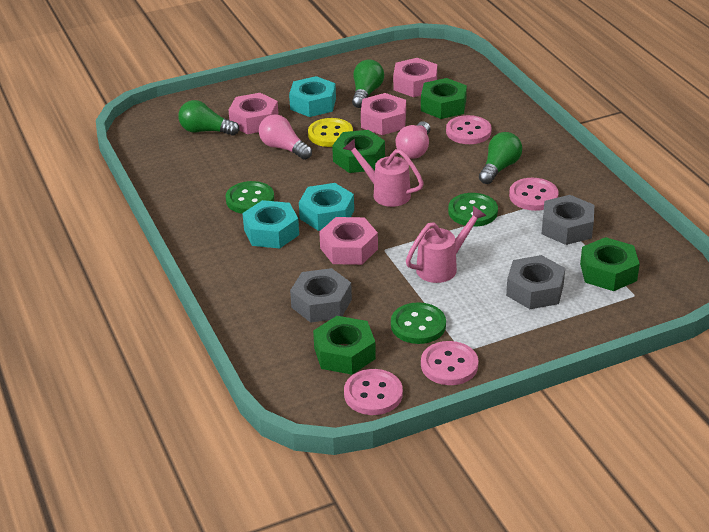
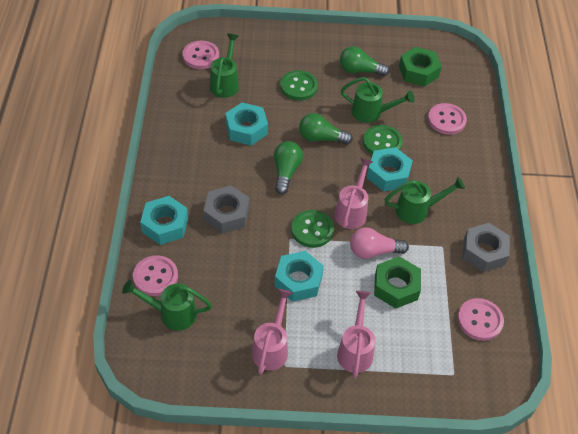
green nut: [313,316,376,375] [332,130,385,173] [421,78,467,119] [580,237,640,291] = 4 -> [374,256,421,309] [399,47,442,87] = 2
green watering can: none = 0 -> [122,280,212,331] [210,34,239,98] [341,77,414,123] [384,177,465,224] = 4
grey nut: [290,268,352,323] [506,255,565,309] [542,195,594,245] = 3 -> [203,186,249,234] [463,223,510,272] = 2
pink light bulb: [259,114,312,160] [395,121,430,159] = 2 -> [350,227,409,259] = 1
pink nut: [228,93,279,134] [319,217,378,265] [361,93,406,135] [393,58,437,97] = 4 -> none = 0
pink watering can: [343,139,424,207] [406,206,486,283] = 2 -> [252,289,293,374] [334,158,373,229] [337,291,375,378] = 3
turquoise nut: [242,200,299,249] [289,76,336,117] [299,183,354,231] = 3 -> [140,196,188,245] [225,102,268,146] [274,251,324,302] [367,147,413,192] = 4
yellow button: [308,118,353,147] = 1 -> none = 0

